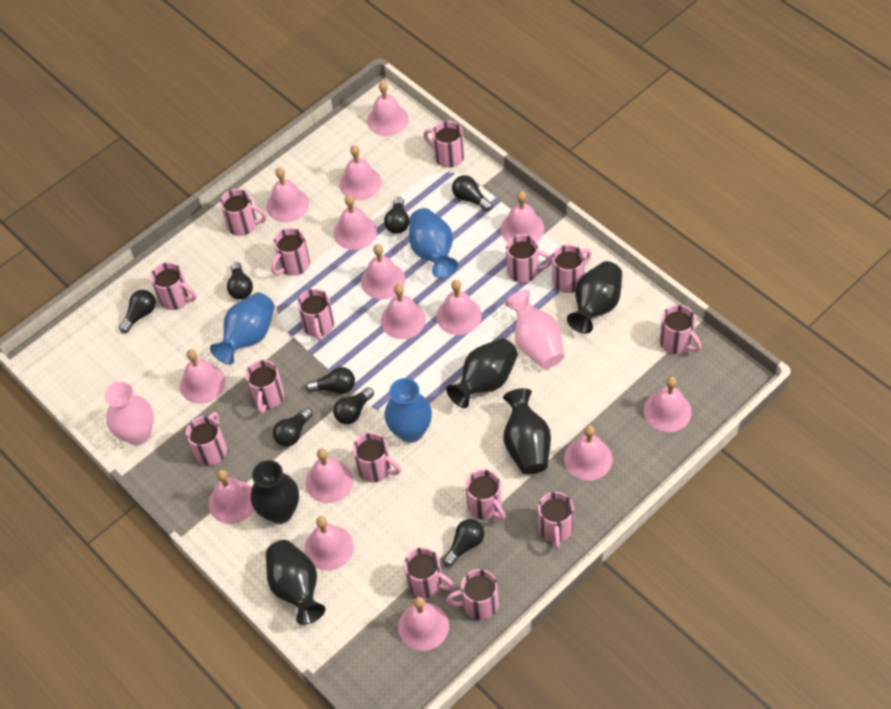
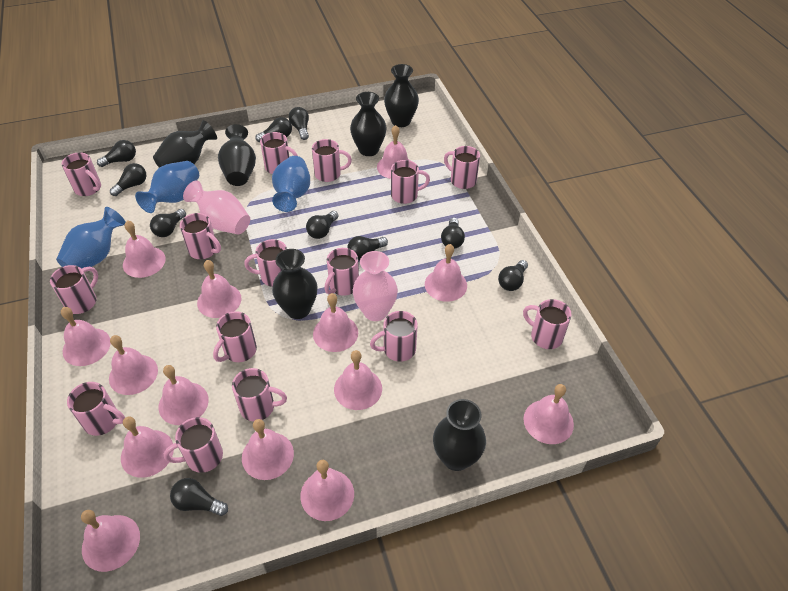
black light bulb: [119,290,156,333] [227,262,253,300] [273,408,313,446] [306,367,355,394] [333,387,374,424] [384,197,409,234] [443,519,484,567] [452,175,492,211] = 8 -> [97,140,136,167] [110,163,146,196] [150,209,186,237] [170,478,228,516] [255,117,292,142] [289,107,309,140] [306,211,338,239] [347,236,388,260] [441,218,465,249] [498,260,528,291] = 10
black vase: [250,460,299,524] [266,540,326,625] [446,338,518,408] [503,388,551,474] [567,261,622,334] = 5 -> [153,120,217,168] [218,124,256,186] [272,249,317,319] [350,92,387,156] [384,64,419,127] [433,399,486,471] = 6
pink bell: [180,349,226,404] [209,470,254,524] [267,167,309,222] [304,516,354,571] [305,448,353,503] [334,195,377,250] [339,145,382,200] [361,244,405,299] [367,81,408,136] [381,284,426,339] [398,597,449,651] [436,280,482,335] [501,191,544,242] [564,425,613,481] [644,377,692,432] = 15 -> [61,307,111,366] [81,510,140,572] [109,335,158,395] [121,416,174,478] [123,220,166,278] [159,365,209,425] [197,260,241,318] [242,419,294,480] [300,460,354,521] [313,293,358,352] [334,350,382,410] [377,125,409,179] [425,244,467,302] [524,384,574,444] = 14

